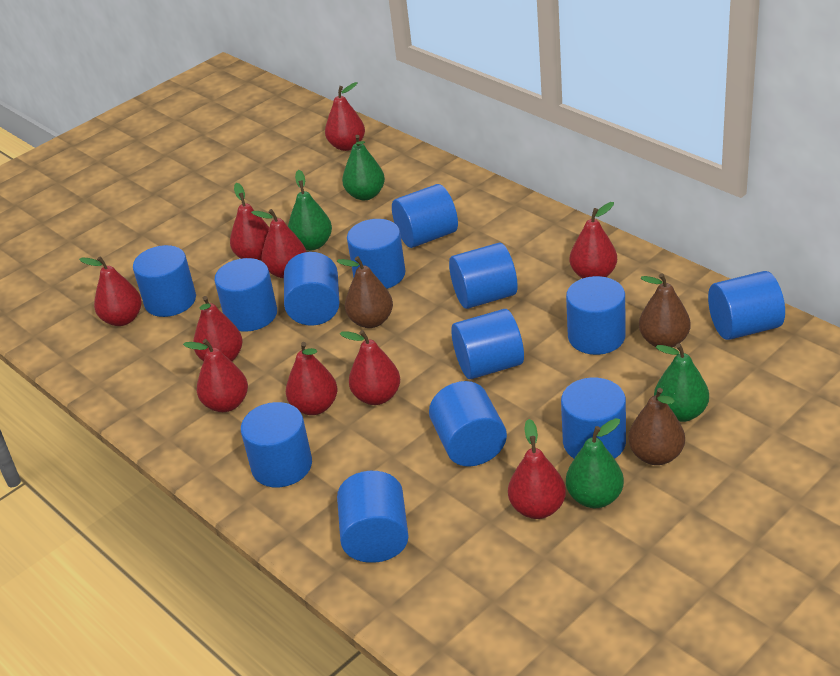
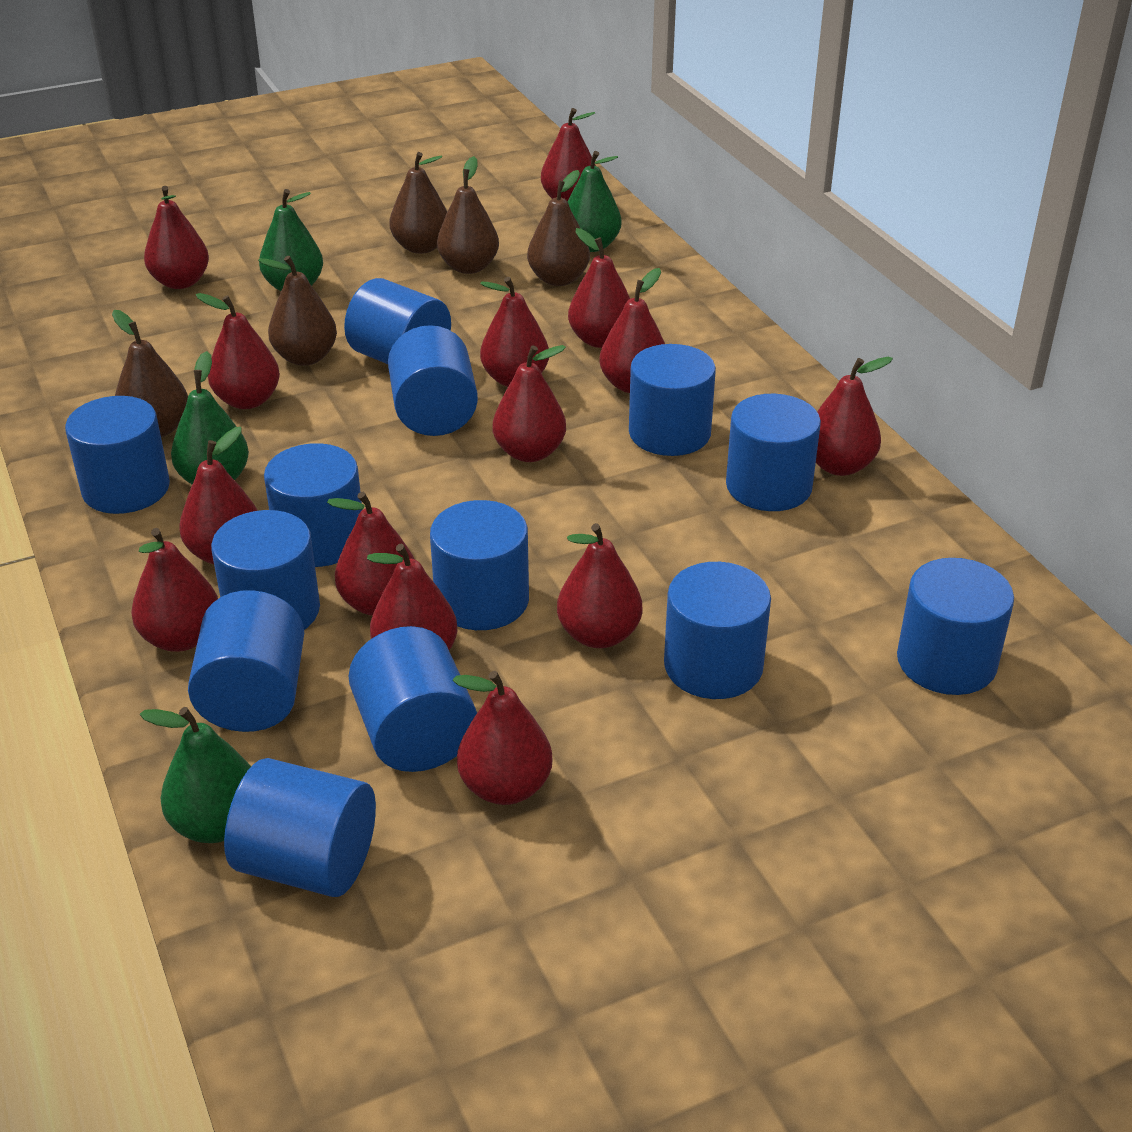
brown pear: [337,256,393,328] [628,388,685,465] [639,273,690,347] = 3 -> [112,310,188,437] [258,256,337,366] [389,152,447,254] [437,156,499,274] [527,170,590,286] = 5
red pear: [79,256,142,326] [183,339,248,412] [194,296,243,361] [230,183,270,261] [251,209,306,278] [286,342,337,415] [325,82,365,151] [340,330,400,405] [508,419,566,519] [570,202,617,278] = 10 -> [131,528,218,652] [144,186,209,289] [179,427,258,564] [196,293,280,409] [327,492,414,616] [367,544,457,650] [452,671,553,805] [480,277,549,387] [493,345,566,462] [541,108,596,202] [557,523,642,648] [568,228,630,348] [599,268,665,393] [816,357,893,476] = 14

